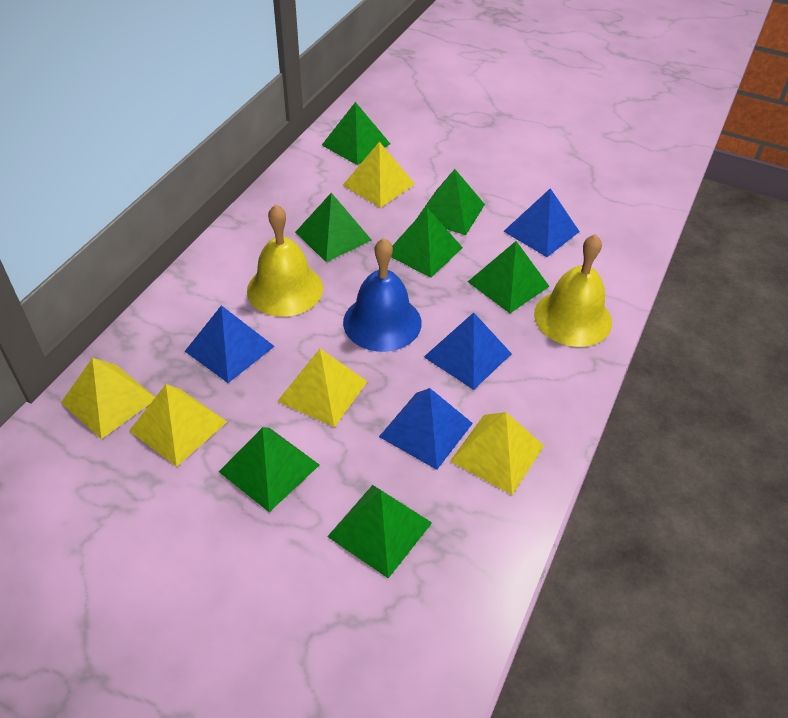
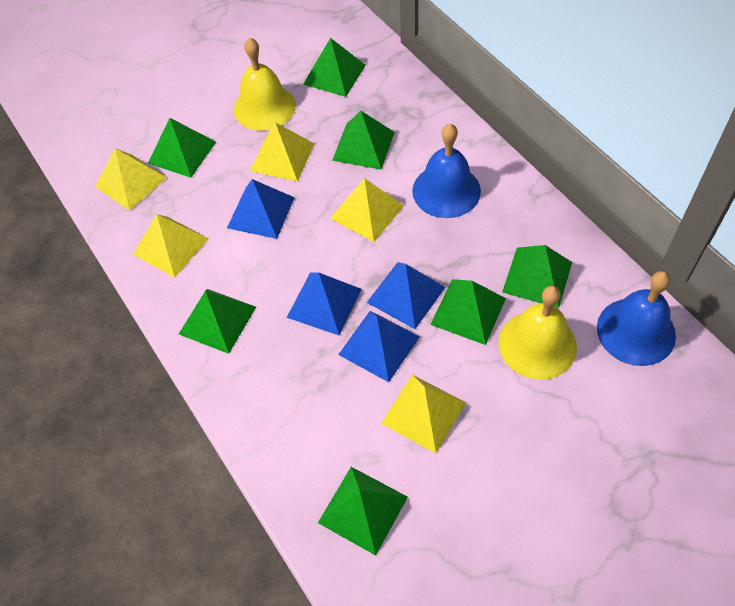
blue bell: [343,238,422,352] = 1 -> [412,124,481,218] [597,271,676,366] = 2

